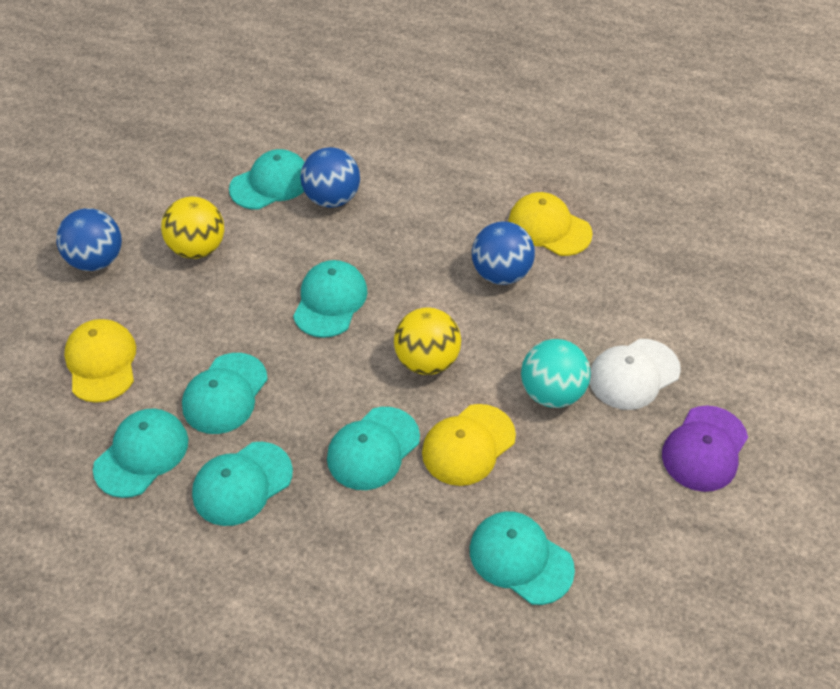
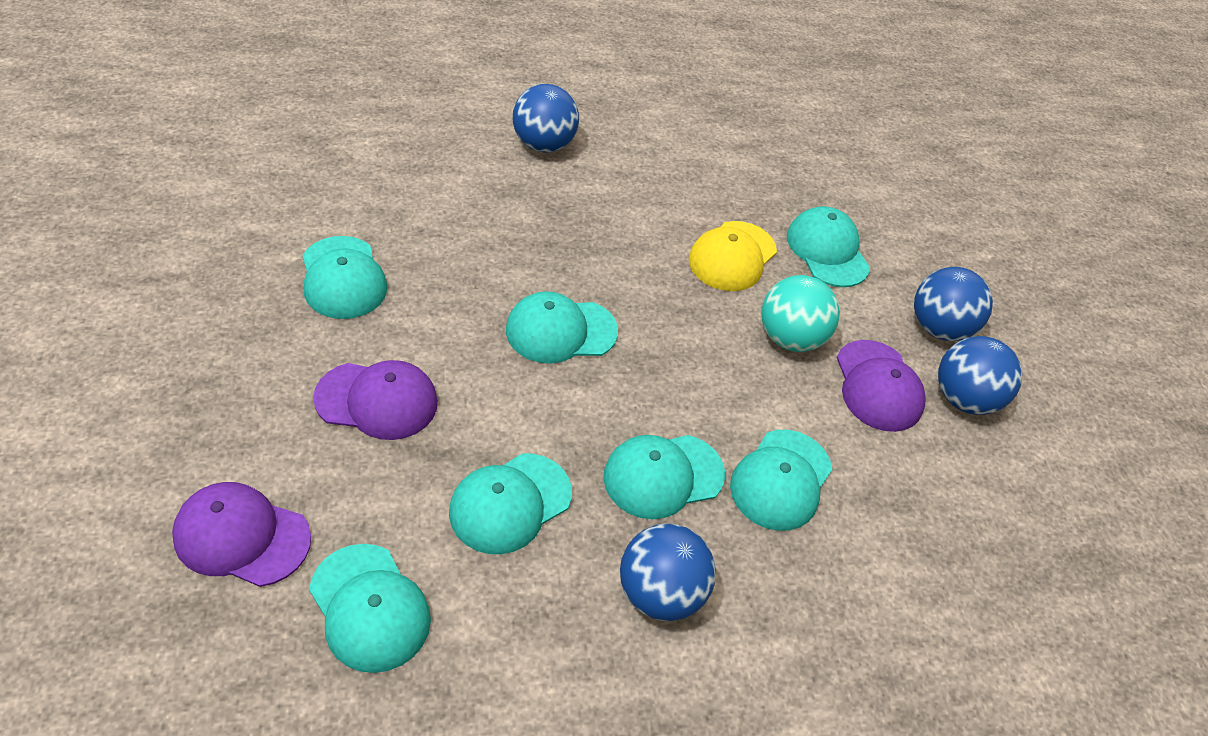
blue ball: [56,208,122,271] [301,147,360,208] [472,222,535,285] = 3 -> [513,84,579,153] [620,523,716,621] [914,267,993,341] [938,336,1022,415] = 4
purple cap: [662,405,748,492] = 1 -> [172,482,311,587] [313,360,438,440] [837,340,926,432] = 3
white cap: [589,339,681,410] = 1 -> none = 0
yellow ball: [161,197,224,259] [394,307,461,375] = 2 -> none = 0
yellow cap: [64,319,136,403] [422,404,516,486] [508,192,593,256] = 3 -> [689,221,777,291] = 1

